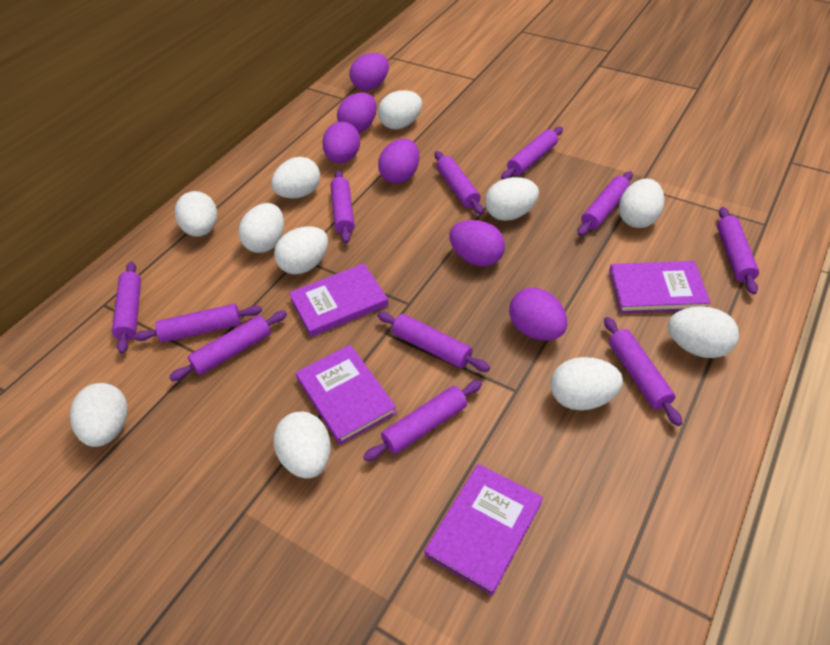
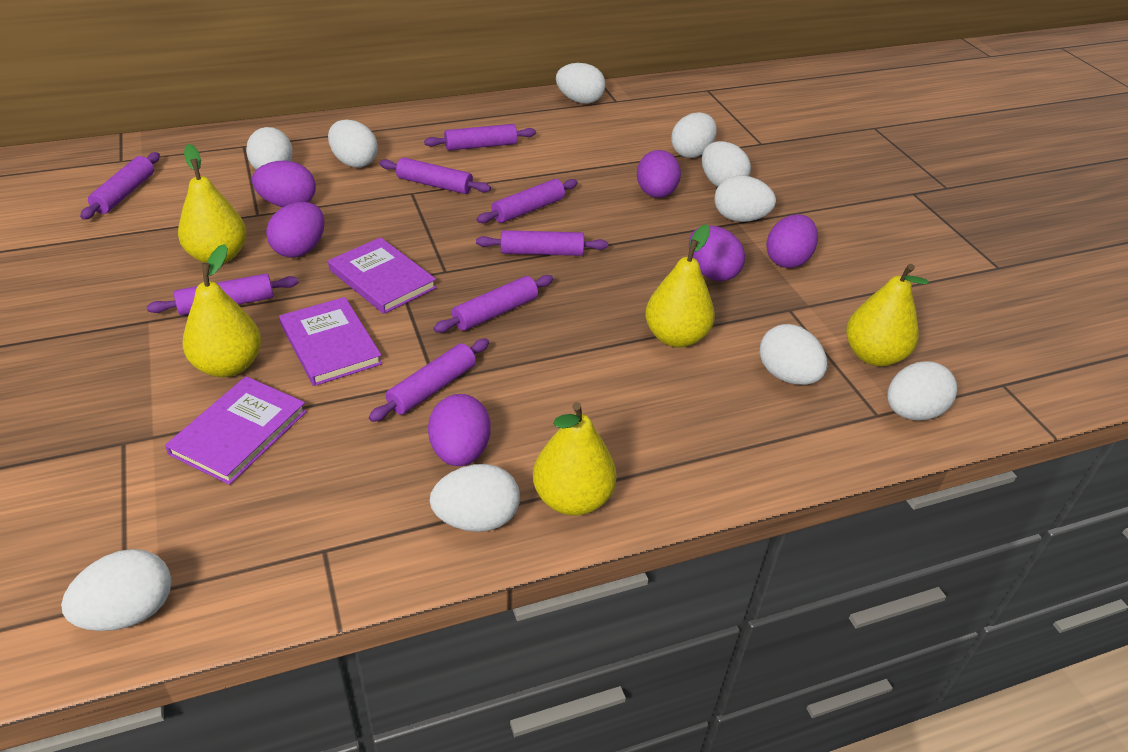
purple book: [289,263,389,337] [296,345,397,445] [424,464,543,596] [609,261,711,313] = 4 -> [165,376,307,485] [279,297,382,386] [328,237,437,314] = 3
purple rolling pin: [112,262,141,354] [134,304,262,343] [169,311,287,381] [330,170,355,243] [363,380,482,461] [377,312,490,372] [435,151,484,215] [501,127,563,180] [578,171,633,236] [604,317,682,426] [717,207,759,295] = 11 -> [80,152,160,220] [146,273,299,316] [369,339,489,422] [379,157,491,194] [424,124,536,151] [434,275,553,333] [476,230,608,256] [477,179,578,223] = 8
white egg: [70,383,128,447] [175,191,217,237] [239,203,284,253] [271,157,320,198] [274,226,328,274] [274,412,331,479] [378,90,422,129] [485,177,539,221] [551,357,623,410] [619,179,665,228] [668,306,739,358] = 11 -> [61,549,172,631] [246,127,293,170] [328,119,378,167] [430,464,520,532] [556,63,605,104] [671,112,717,158] [702,141,751,187] [714,175,776,222] [760,324,827,385] [887,361,957,420] = 10
yellow pear: none = 0 -> [178,144,247,263] [183,244,261,377] [533,402,617,516] [645,224,715,348] [846,264,929,366] = 5

